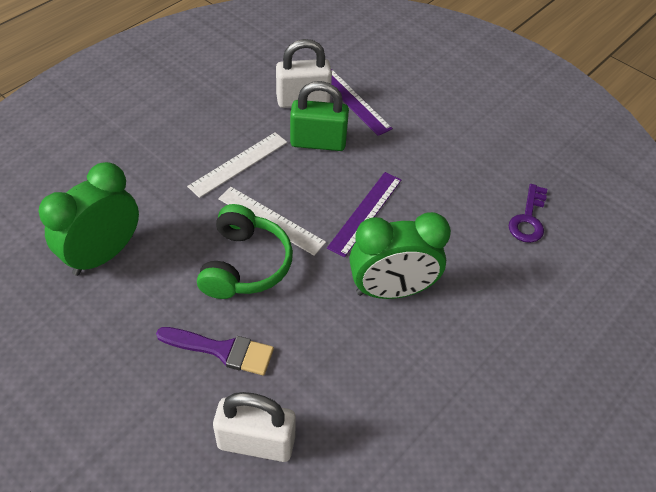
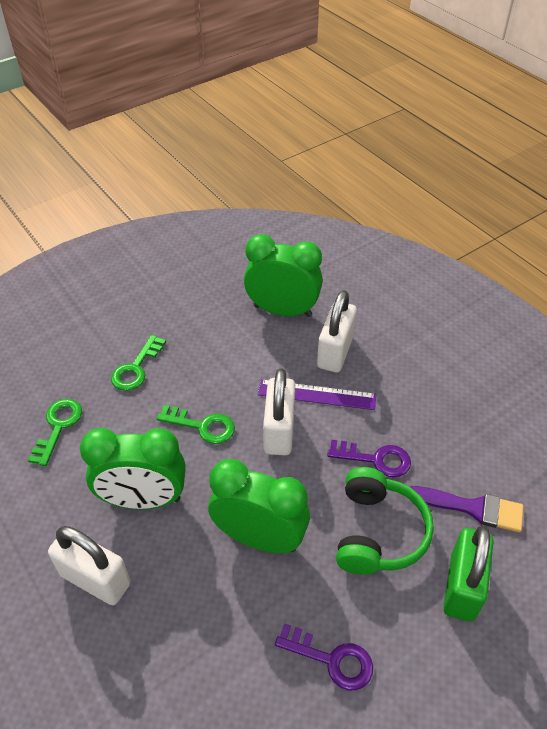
green clock: [39,162,139,276] [349,212,451,299] = 2 -> [80,428,186,509] [208,459,310,553] [244,234,323,317] = 3
green key: none = 0 -> [28,399,82,466] [111,335,166,391] [157,405,235,444] = 3
purple key: [509,184,547,243] = 1 -> [275,623,373,690] [327,440,411,477] = 2
purple ruler: [327,172,402,257] [331,69,393,136] = 2 -> [258,379,376,410] = 1
white padlock: [213,392,296,462] [276,39,332,108] = 2 -> [48,526,131,605] [263,368,295,456] [317,290,357,373] = 3
white ruler: [187,132,287,198] [218,187,326,256] = 2 -> none = 0

